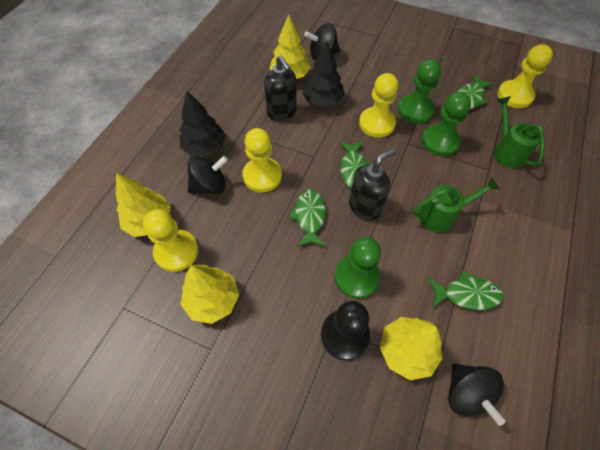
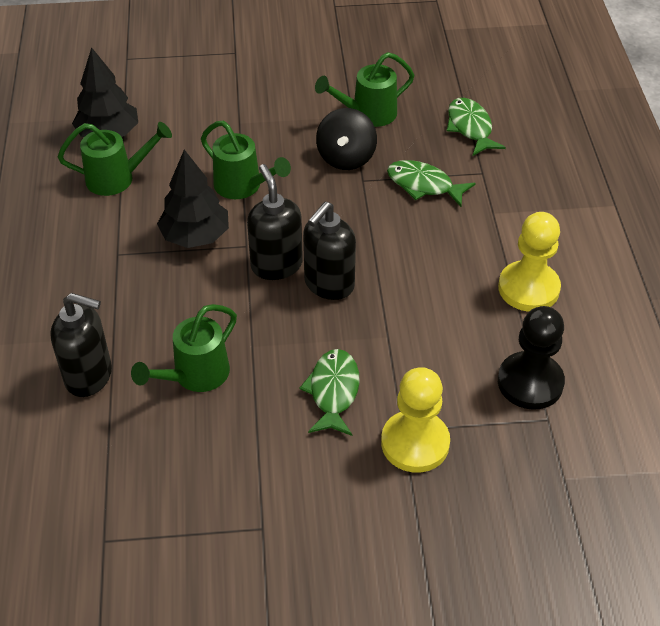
black soap dispenser: [264,55,297,121] [349,148,396,221] = 2 -> [50,293,112,397] [247,164,303,280] [303,202,356,300] = 3
black spinning top: [188,156,228,194] [304,23,340,60] [448,364,505,426] = 3 -> [316,108,377,170] = 1
green fish: [288,189,326,247] [339,142,371,189] [428,271,504,310] [457,74,494,110] = 4 -> [299,349,360,436] [387,160,476,207] [447,98,506,156] = 3
green pawn: [334,237,381,299] [398,59,441,124] [422,92,471,156] = 3 -> none = 0
green watering can: [412,177,500,233] [494,96,544,168] = 2 -> [58,122,172,196] [131,304,237,392] [201,121,291,199] [315,52,414,127] = 4
yellow pawn: [143,209,199,272] [242,128,282,192] [359,73,398,138] [497,44,553,108] = 4 -> [381,367,450,473] [498,212,561,312] = 2
yellow tree: [116,173,171,237] [181,265,239,324] [269,15,311,79] [380,317,443,380] = 4 -> none = 0

